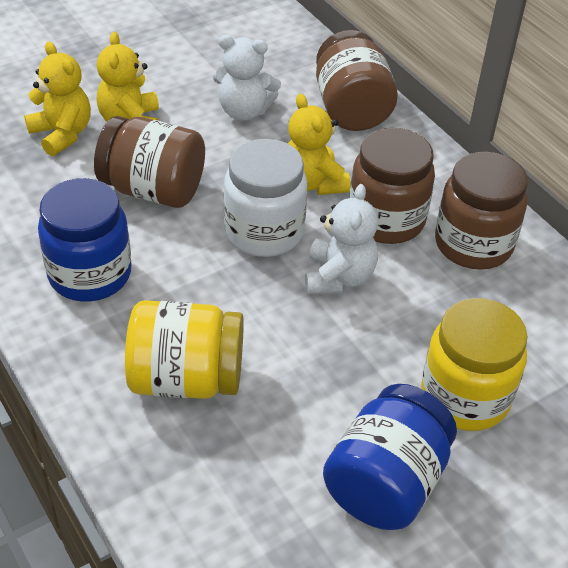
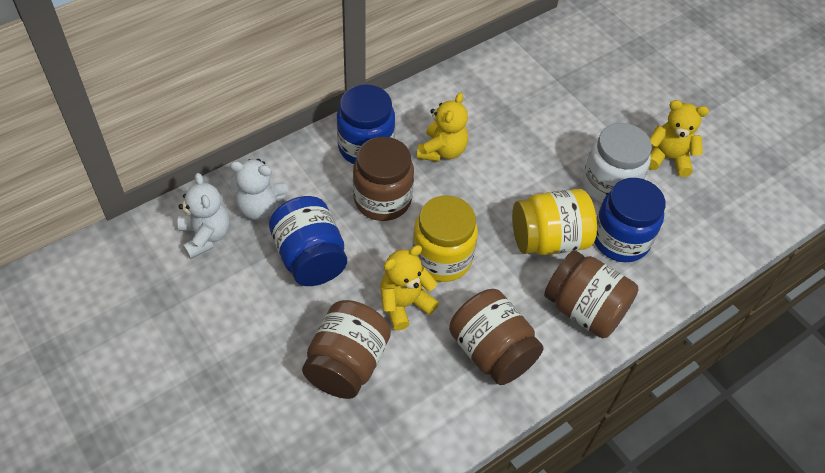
blue jar: [38,178,132,302] [323,384,457,530] = 2 -> [269,196,347,286] [337,84,395,164] [594,178,666,262] = 3

